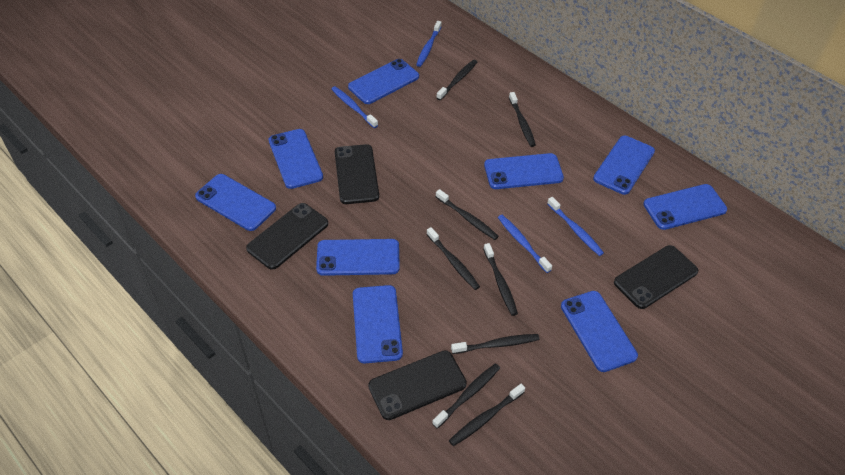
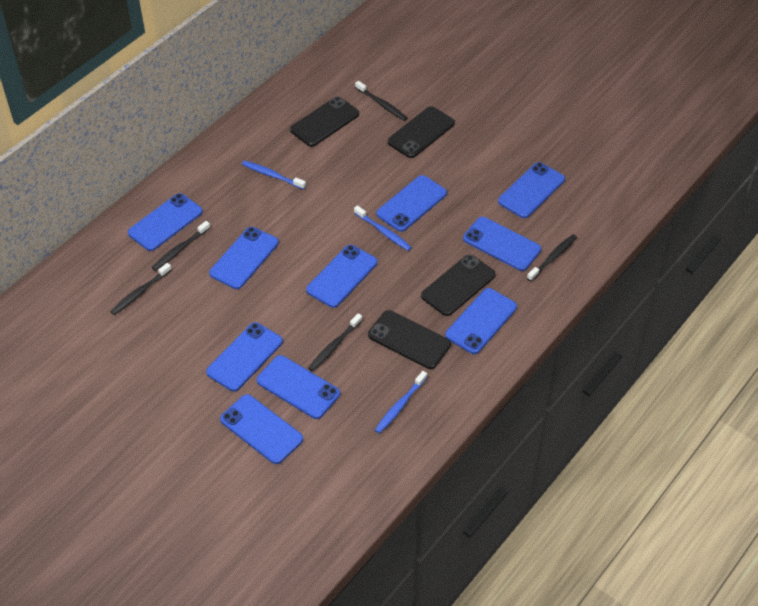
black toothbrush: [426,227,480,290] [432,363,500,429] [436,60,477,100] [436,189,499,240] [449,384,525,446] [451,334,539,354] [483,243,518,316] [509,92,536,147] = 8 -> [110,263,172,315] [152,221,210,271] [308,314,363,371] [355,81,407,121] [527,234,577,281] = 5
blue phone: [195,174,276,231] [269,129,323,189] [316,239,400,276] [348,59,419,104] [353,285,403,363] [484,153,564,189] [561,291,638,372] [593,136,655,195] [643,184,727,230] = 9 -> [128,193,203,251] [206,322,283,392] [209,227,279,289] [220,394,303,464] [257,355,340,419] [306,245,377,308] [376,175,447,232] [445,288,517,354] [463,217,541,271] [498,162,565,218] = 10
blue toothbrush: [331,86,378,128] [416,21,441,67] [498,215,552,273] [547,197,604,256] = 4 -> [242,160,306,190] [354,205,412,251] [375,371,427,434] = 3

